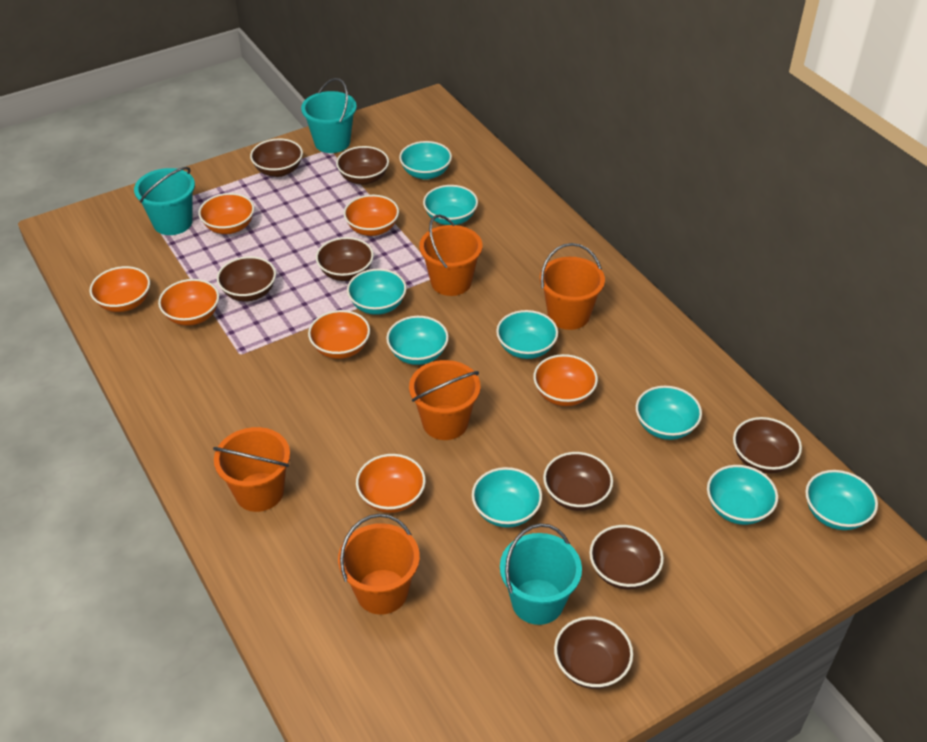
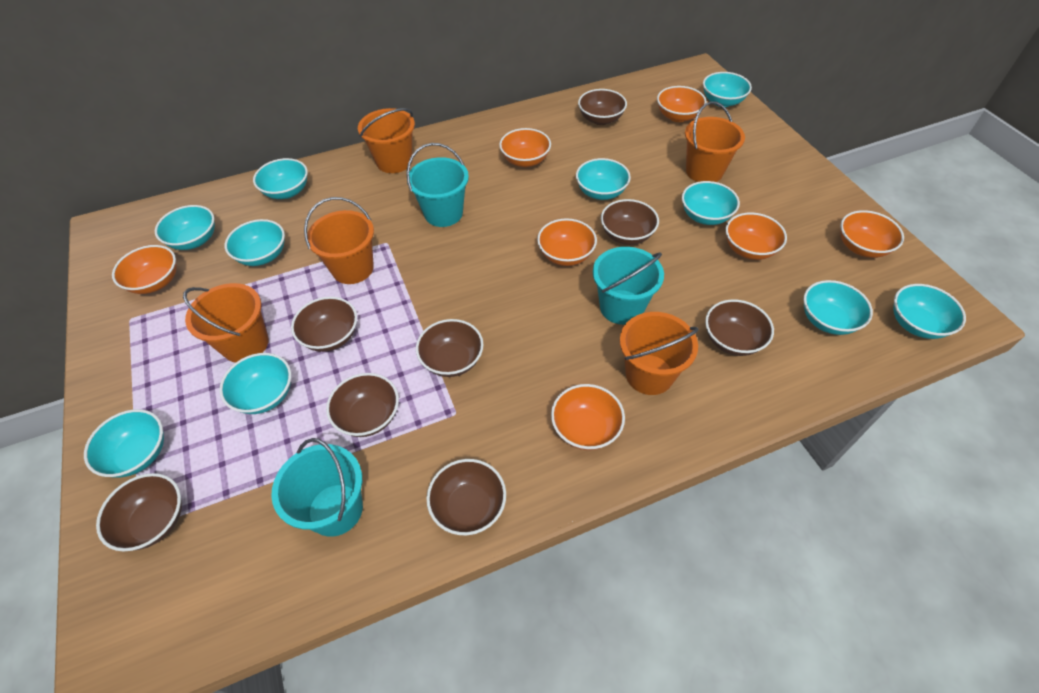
turquoise bowl: [347,269,407,315] [386,316,449,365] [399,141,452,180] [423,185,478,225] [472,467,542,528] [496,310,558,359] [636,386,702,440] [707,465,778,525] [805,470,878,530] = 9 -> [84,409,164,477] [155,205,215,250] [219,353,291,414] [225,219,285,266] [253,158,308,199] [576,158,631,200] [682,181,740,225] [703,72,752,107] [804,280,873,335] [893,284,966,339] = 10

